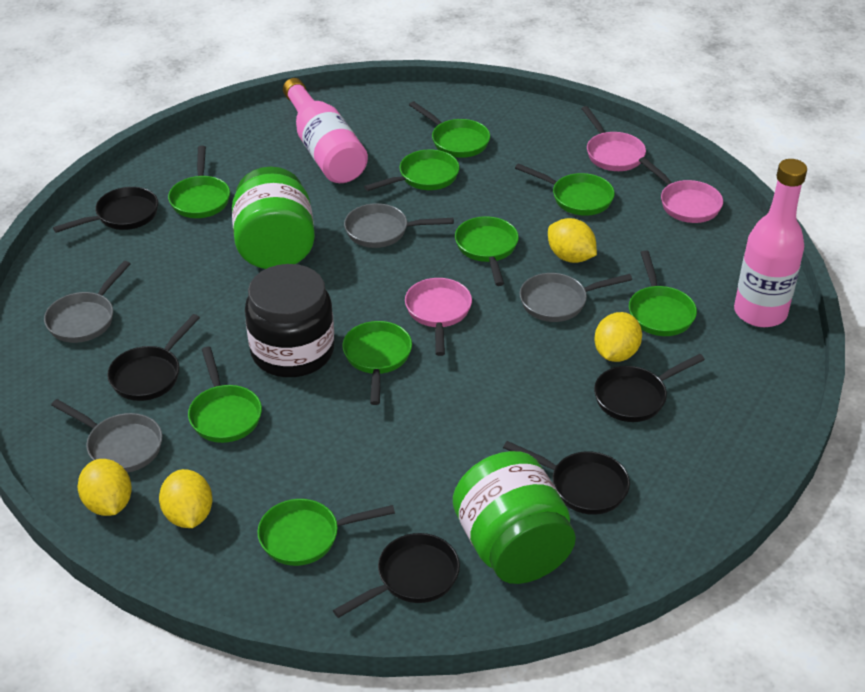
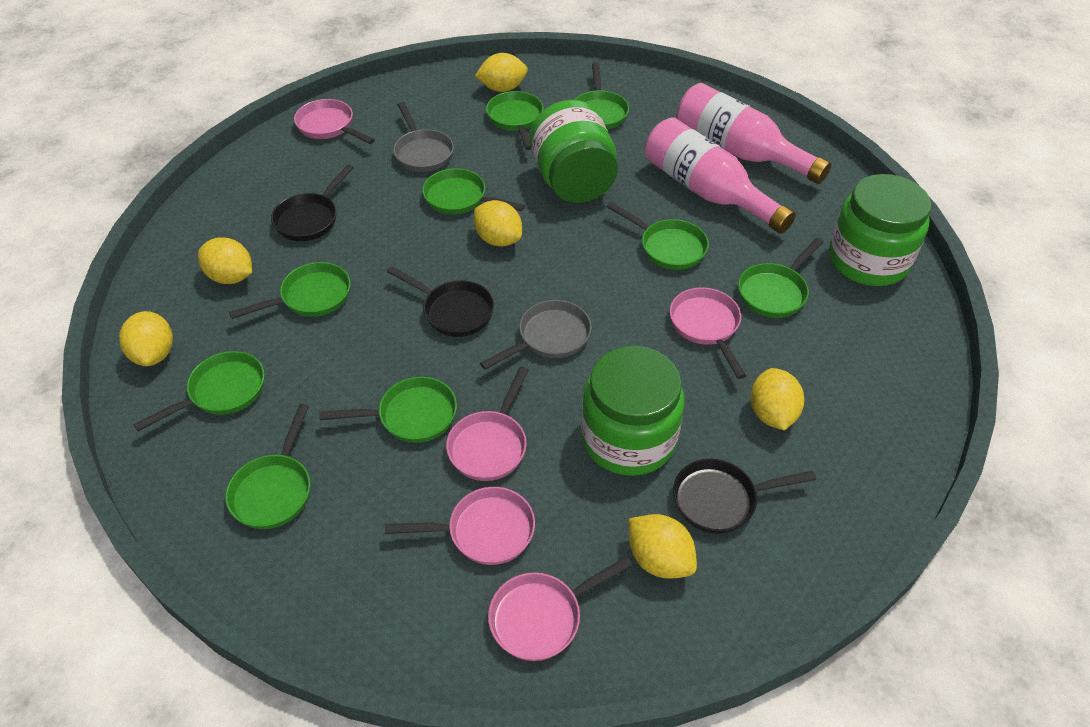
black jar: [245,264,334,377] = 1 -> none = 0
black pan: [53,187,158,233] [107,314,200,401] [333,533,460,618] [503,441,630,515] [594,354,705,422] = 5 -> [271,164,354,241] [387,266,494,337] [673,459,816,534] = 3
green jar: [232,166,315,269] [453,451,576,584] = 2 -> [530,100,618,203] [581,346,685,476] [829,174,931,286] = 3
grey pan: [44,261,130,343] [51,399,162,473] [344,203,454,248] [520,273,632,322] = 4 -> [393,102,454,172] [480,300,592,370] = 2
pink pan: [405,278,472,356] [581,106,646,171] [639,157,723,223] = 3 -> [294,99,375,144] [385,487,535,565] [446,367,529,481] [488,556,633,661] [669,287,746,379] = 5
yellow lemon: [78,459,132,516] [159,469,213,528] [548,218,597,263] [594,312,642,362] = 4 -> [119,311,173,366] [198,238,252,284] [474,200,522,247] [475,53,528,92] [629,514,697,579] [750,368,804,430] = 6

